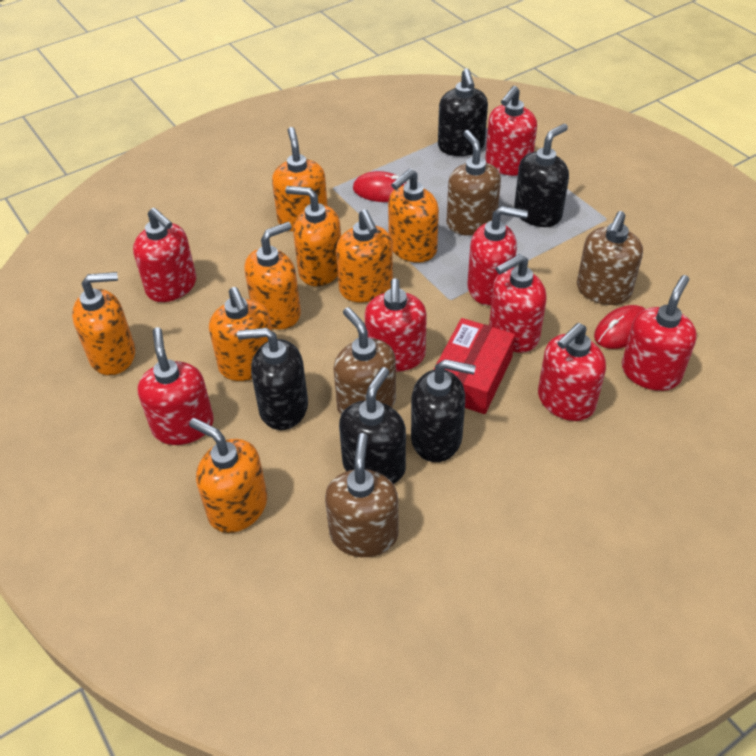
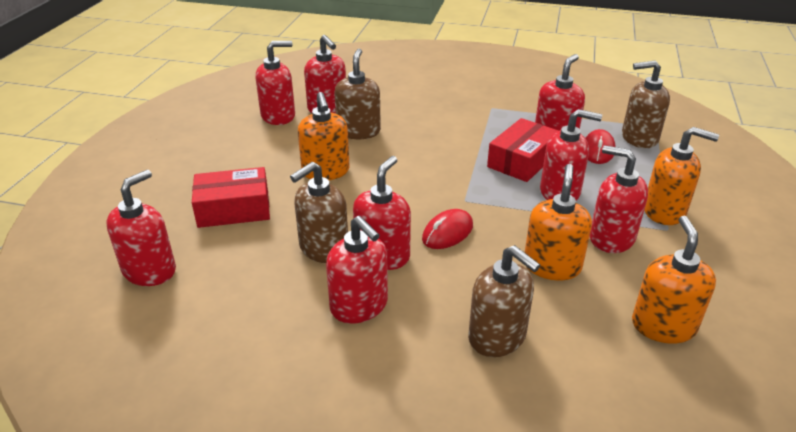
black soap dispenser: [237,328,308,430] [339,367,406,484] [411,359,476,462] [438,68,488,156] [514,124,569,227] = 5 -> none = 0
orange soap dispenser: [72,272,135,375] [189,418,267,533] [209,287,272,381] [244,222,301,330] [272,127,328,231] [285,186,341,286] [336,210,393,303] [388,169,439,263] = 8 -> [298,92,350,180] [525,164,592,281] [632,216,716,344] [644,127,719,225] = 4
red box: [433,318,515,414] = 1 -> [192,167,270,228] [487,118,559,182] = 2

